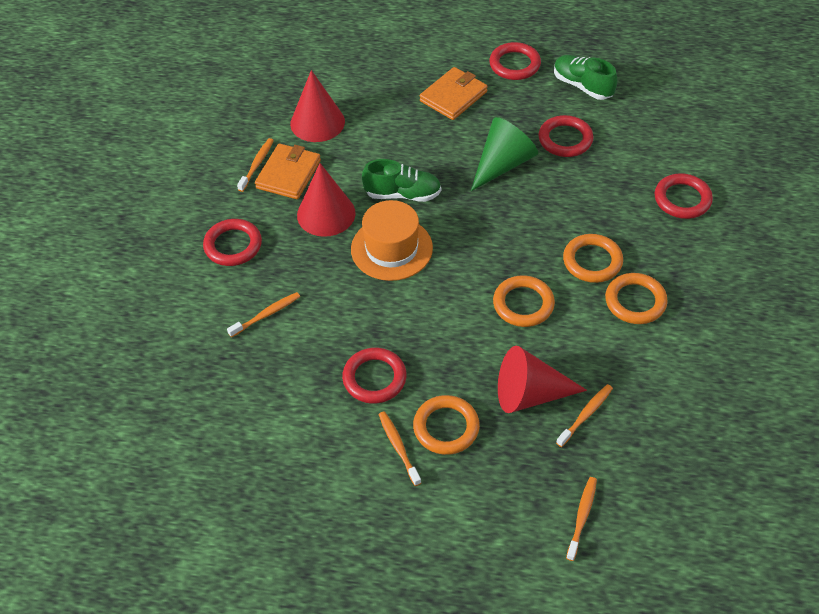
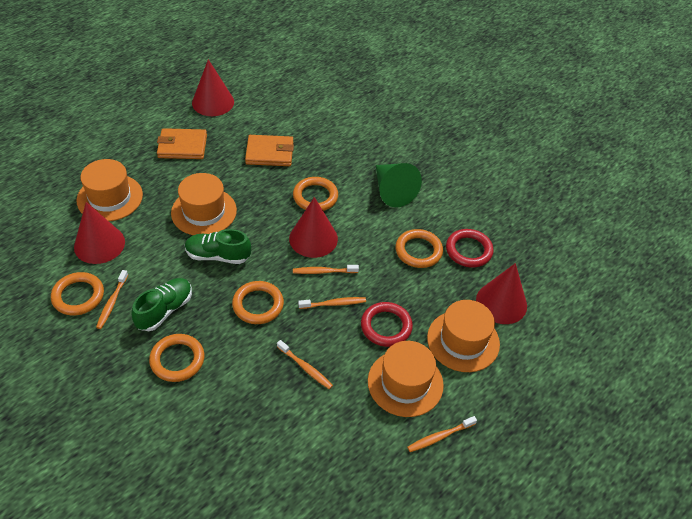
orange hat: [351,200,433,281] = 1 -> [77,159,143,221] [171,173,237,235] [368,341,444,417] [427,300,500,372] = 4
orange ring: [413,395,480,455] [493,276,555,327] [563,234,623,283] [605,273,668,324] = 4 -> [51,272,104,316] [149,334,204,382] [232,281,284,324] [293,177,338,211] [395,229,443,268] = 5
red cone: [290,70,345,142] [297,163,356,237] [498,346,587,413] = 3 -> [74,202,125,264] [192,59,234,116] [289,197,338,258] [476,263,527,324] = 4
red ring: [203,219,262,266] [342,348,407,404] [489,42,541,80] [538,115,593,157] [655,173,713,219] = 5 -> [361,302,413,347] [446,229,494,268] = 2

